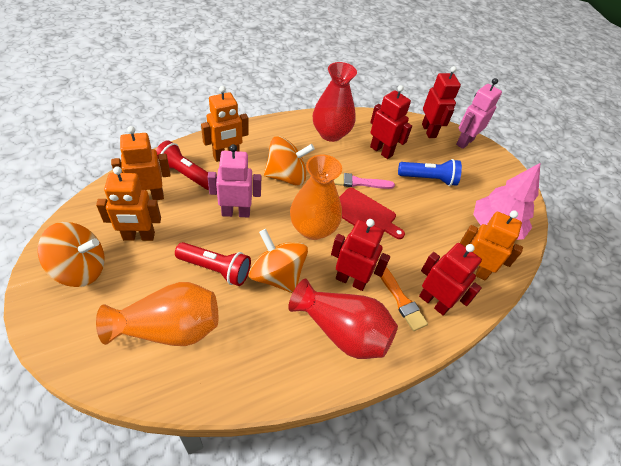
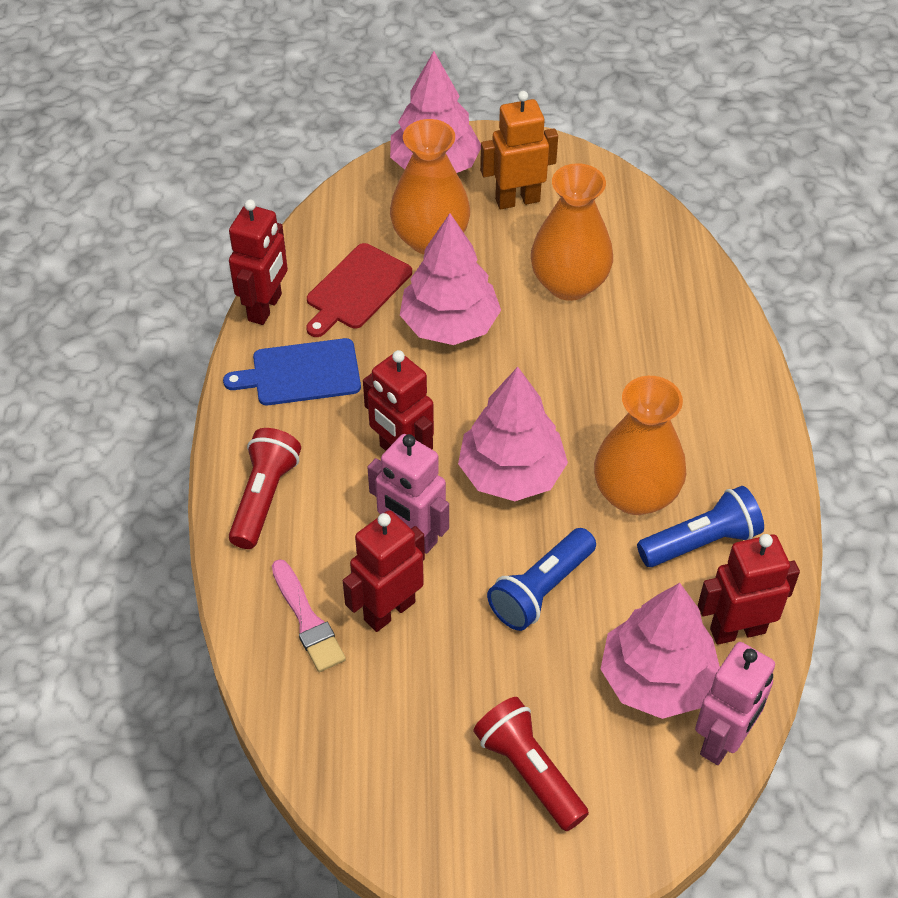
blue cutting board: none = 0 -> [223,338,361,405] = 1
blue flashlight: [398,159,462,186] = 1 -> [487,528,596,631] [637,486,764,567] = 2
orange brush: [380,267,428,331] = 1 -> none = 0
orange robot: [96,166,161,241] [111,126,171,200] [201,86,249,162] [460,210,523,281] = 4 -> [480,91,558,209] = 1
orange spinning top: [37,222,104,287] [249,229,308,293] [264,136,315,186] = 3 -> none = 0
orange vase: [96,282,218,346] [290,155,342,240] = 2 -> [390,119,470,254] [531,163,613,301] [594,376,686,515] = 3
pink tree: [473,163,540,240] = 1 -> [390,51,481,173] [400,213,501,345] [458,367,568,501] [601,583,720,719] = 4
red vase: [288,279,398,359] [313,62,357,142] = 2 -> none = 0

